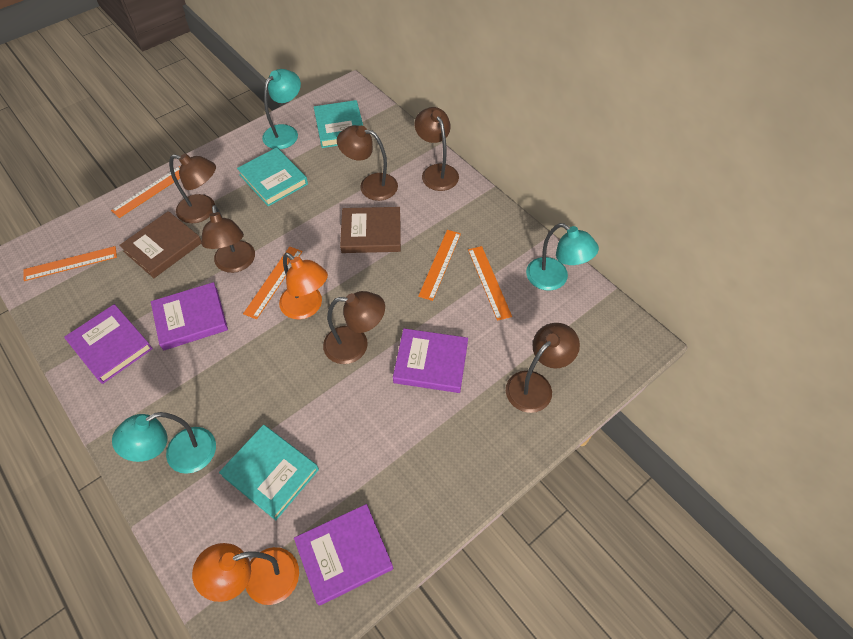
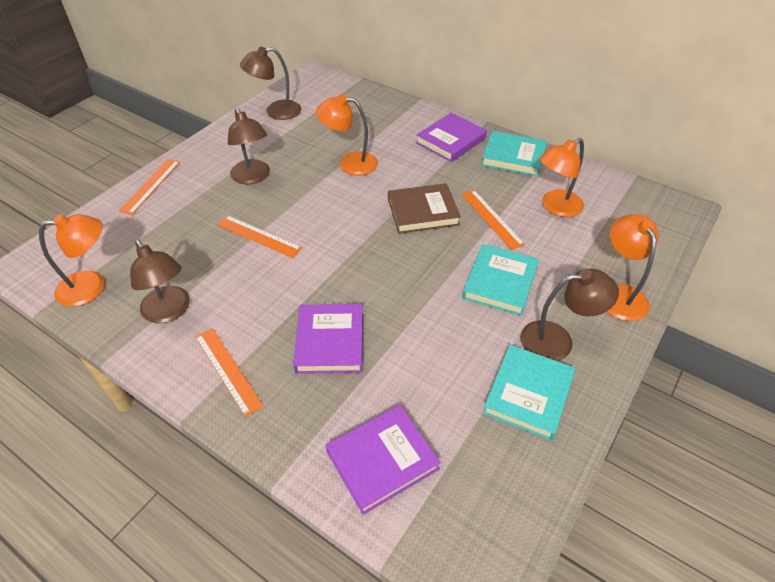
brown book: [119,211,201,278] [340,207,401,253] = 2 -> [388,183,461,234] = 1
brown lamp: [169,154,216,223] [201,205,255,273] [323,291,385,364] [337,125,398,201] [415,107,459,191] [506,323,580,413] = 6 -> [130,239,190,323] [228,108,270,184] [240,47,301,120] [520,268,619,361] = 4
orange lamp: [192,543,299,605] [279,253,328,319] = 2 -> [39,214,105,307] [316,94,378,176] [539,138,584,217] [607,214,659,321] = 4
orange ruler: [23,246,117,281] [111,166,180,218] [243,246,303,319] [418,230,461,301] [468,246,512,321] = 5 -> [119,159,180,215] [195,328,264,417] [217,215,302,258] [461,190,525,250] = 4
purple book: [64,304,153,384] [151,282,228,350] [294,504,393,606] [393,329,468,393] = 4 -> [293,304,363,374] [326,405,441,515] [416,113,487,162] = 3
turquoise lamp: [112,412,216,474] [262,69,301,149] [526,223,599,291] = 3 -> none = 0

